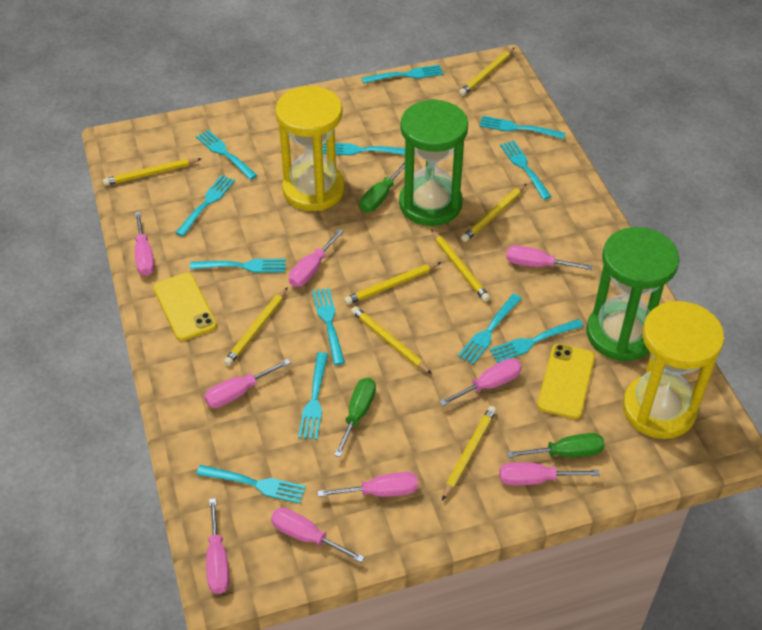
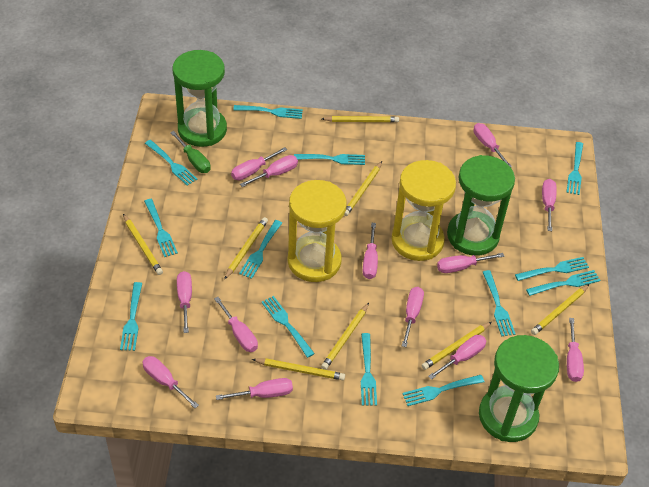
green hourglass: [399,99,468,226] [586,227,679,361] = 2 -> [173,50,227,147] [447,155,515,256] [479,335,559,442] = 3
green screwdriver: [334,378,376,457] [360,161,405,212] [507,433,605,458] = 3 -> [170,131,211,173] = 1
pink screwdriver: [135,212,155,276] [204,359,291,408] [206,498,229,594] [271,508,364,562] [289,229,344,287] [317,472,418,497] [439,358,522,406] [500,462,600,485] [506,245,593,270] = 9 -> [142,356,199,408] [177,271,192,333] [214,297,258,352] [216,378,293,400] [231,147,287,180] [240,155,298,187] [363,223,378,279] [402,287,424,347] [428,335,486,380] [437,253,504,273] [474,123,512,167] [542,179,557,231] [567,318,584,382] = 13
turquoise fork: [176,175,235,236] [190,259,286,273] [196,130,257,180] [196,465,306,504] [298,352,328,440] [312,288,345,365] [323,142,405,155] [362,65,443,83] [458,294,522,364] [479,116,565,139] [490,319,584,363] [500,140,552,200] = 12 -> [120,282,142,351] [144,199,178,257] [145,140,197,186] [233,105,303,119] [239,220,282,279] [261,296,315,358] [294,154,365,165] [361,333,377,406] [402,375,484,406] [483,270,515,336] [515,257,589,281] [526,270,601,296] [566,142,583,195] = 13
yellow phone: [153,273,217,341] [537,344,595,419] = 2 -> none = 0

